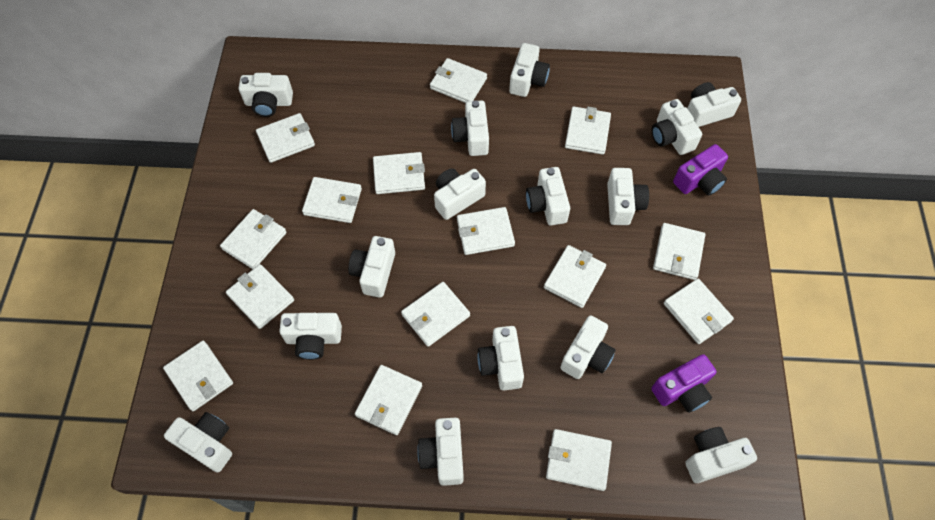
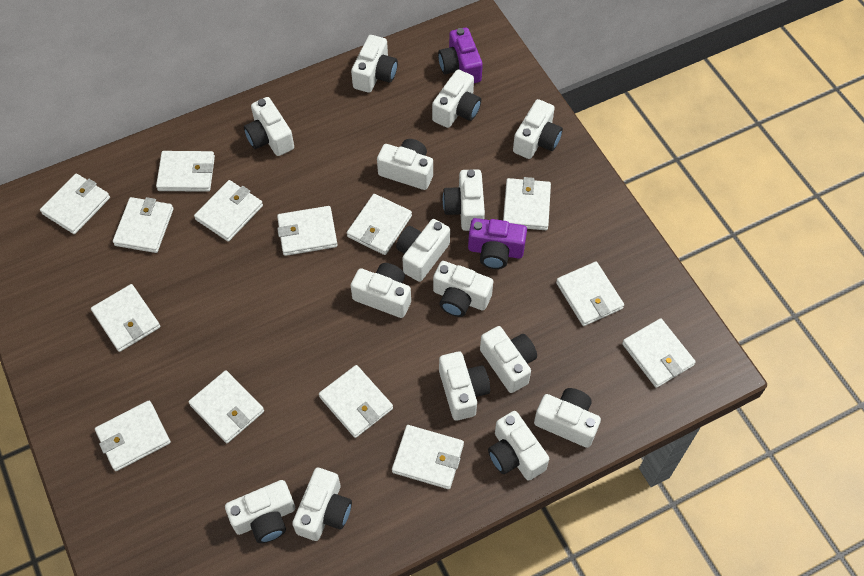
white wallet: [163,341,233,411] [220,209,287,269] [226,264,294,329] [256,113,315,163] [302,177,362,223] [355,365,422,435] [373,152,425,194] [401,282,470,347] [430,58,487,103] [457,207,515,255] [544,245,606,308] [546,429,612,491] [565,107,611,155] [653,223,705,280] [664,279,734,344] = 15 -> [40,173,110,234] [91,284,160,352] [95,401,171,471] [113,197,174,253] [156,151,215,192] [189,370,264,443] [194,180,263,242] [277,206,337,256] [319,365,393,438] [347,194,412,255] [392,425,464,489] [503,177,551,230] [556,262,624,326] [622,318,696,388] = 14

